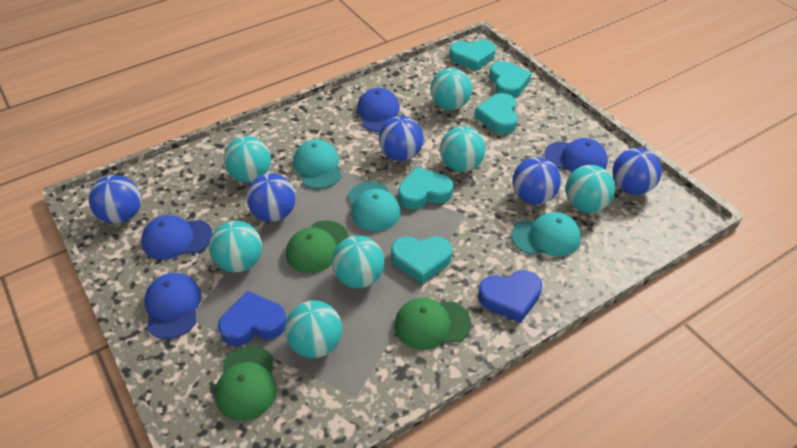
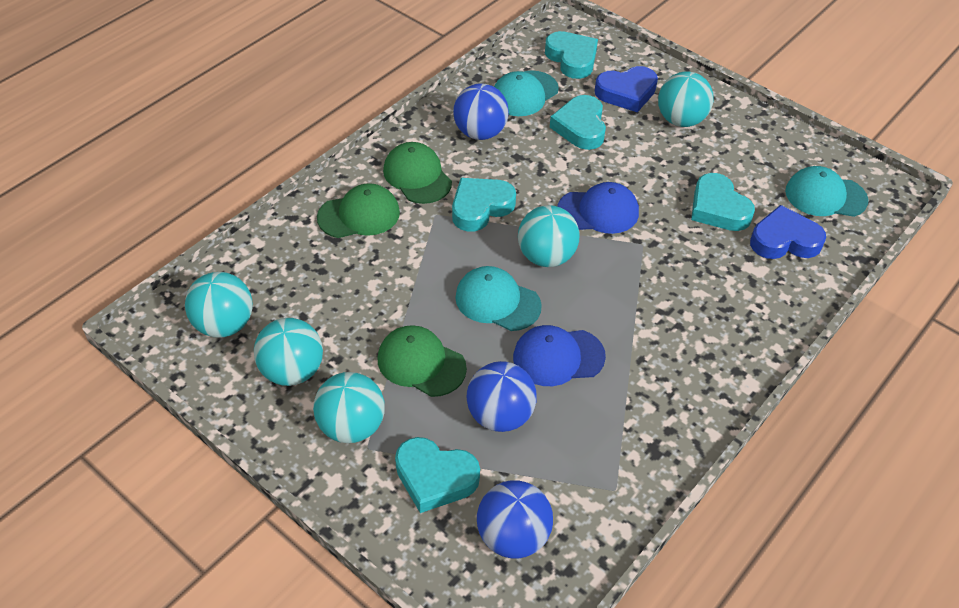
blue ball: [89,175,141,224] [246,173,296,222] [379,116,424,161] [512,157,561,205] [612,148,662,195] = 5 -> [453,83,509,140] [466,361,537,432] [477,480,553,558] = 3
blue cap: [141,215,212,260] [144,273,201,339] [357,88,400,132] [545,138,608,172] = 4 -> [513,325,606,386] [557,182,639,234] = 2
turquoise ball: [209,221,262,273] [224,136,271,182] [285,300,342,358] [332,236,385,289] [430,68,472,110] [440,126,486,172] [565,165,615,213] = 7 -> [185,272,253,338] [254,318,323,386] [313,372,385,443] [518,205,580,267] [658,71,714,127] = 5

